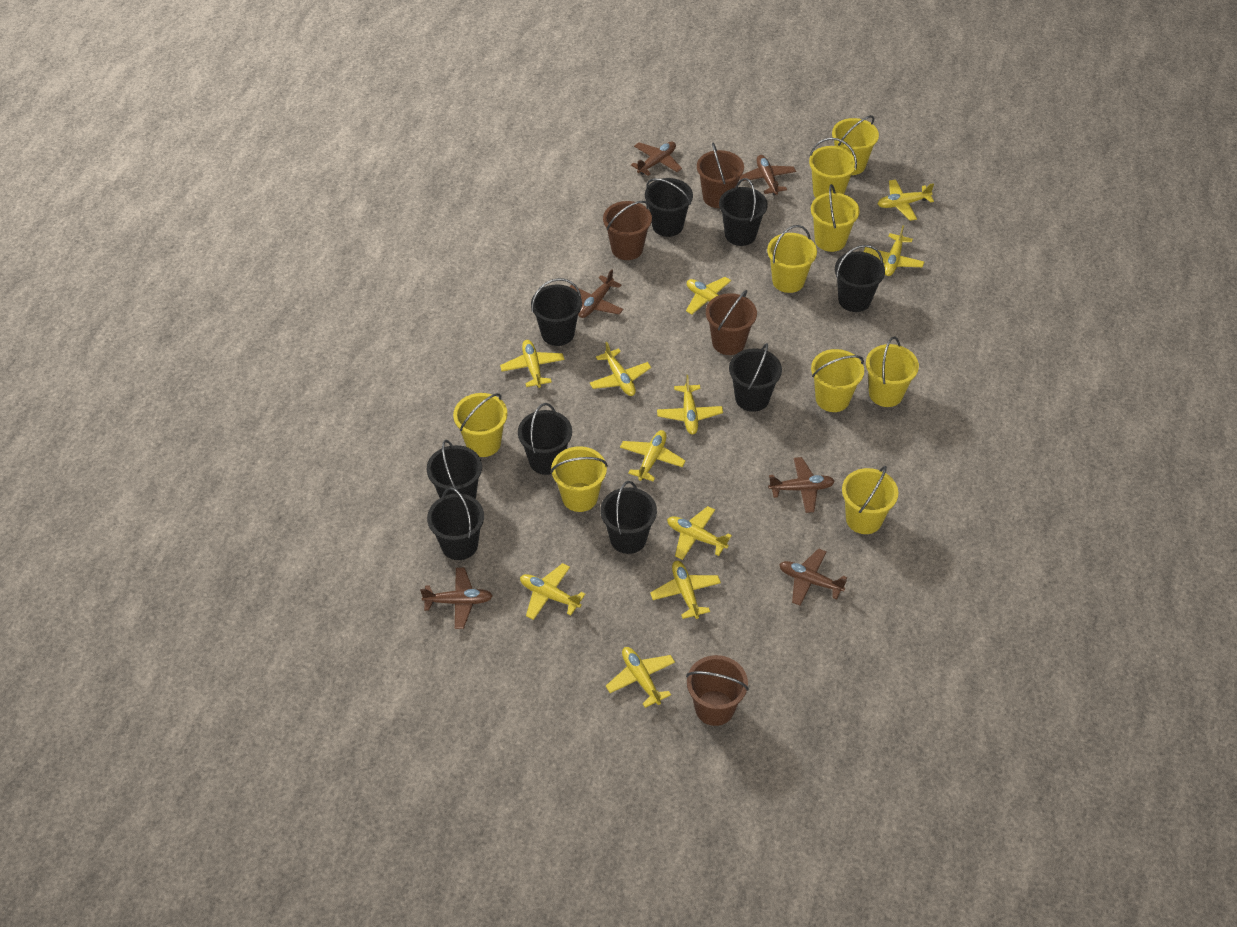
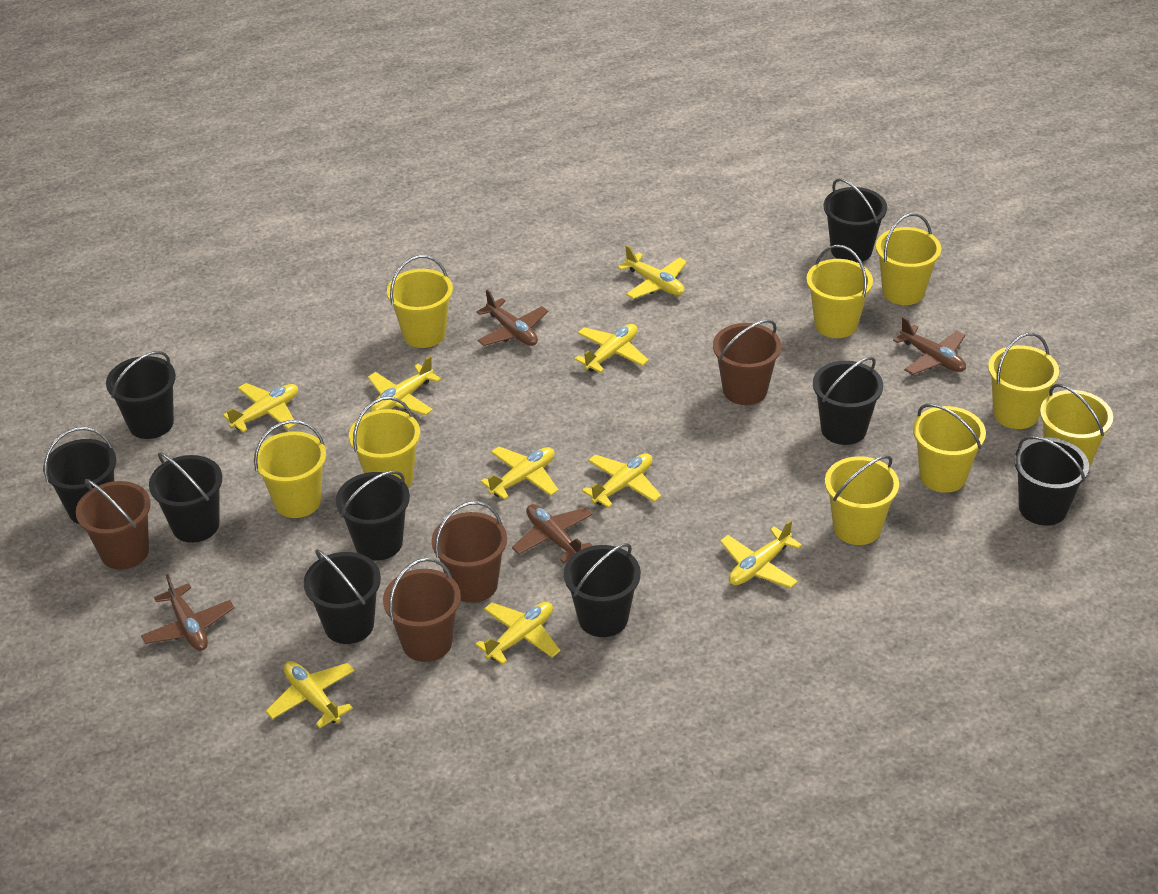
brown plane: [420,567,493,629] [570,269,623,318] [631,142,682,176] [740,155,796,195] [768,457,835,513] [779,548,847,606] = 6 -> [141,574,234,651] [476,290,548,346] [512,504,593,563] [893,317,966,375] = 4
yellow plane: [500,340,565,388] [520,563,585,620] [590,342,651,396] [606,647,675,708] [620,430,685,482] [650,561,721,619] [657,375,723,435] [667,506,732,560] [686,277,731,315] [864,225,924,276] [878,179,934,221] = 11 -> [223,383,298,432] [265,661,355,728] [368,356,441,415] [475,602,561,665] [480,447,558,500] [575,324,649,373] [582,453,661,508] [618,245,687,299] [720,520,802,588] = 9

